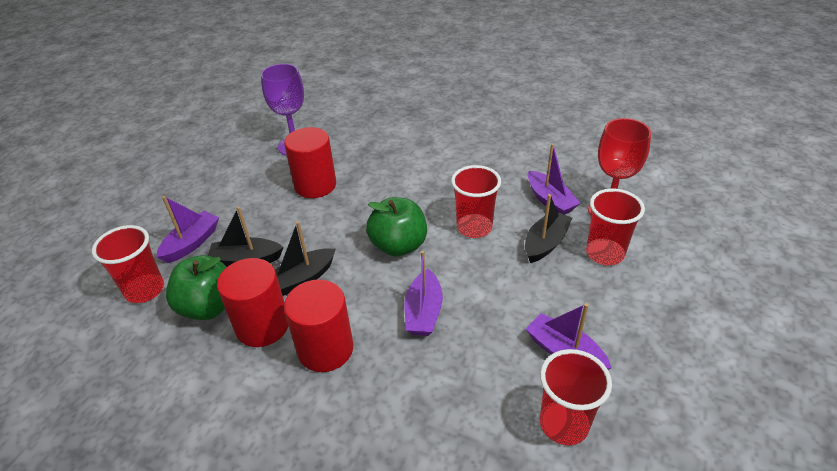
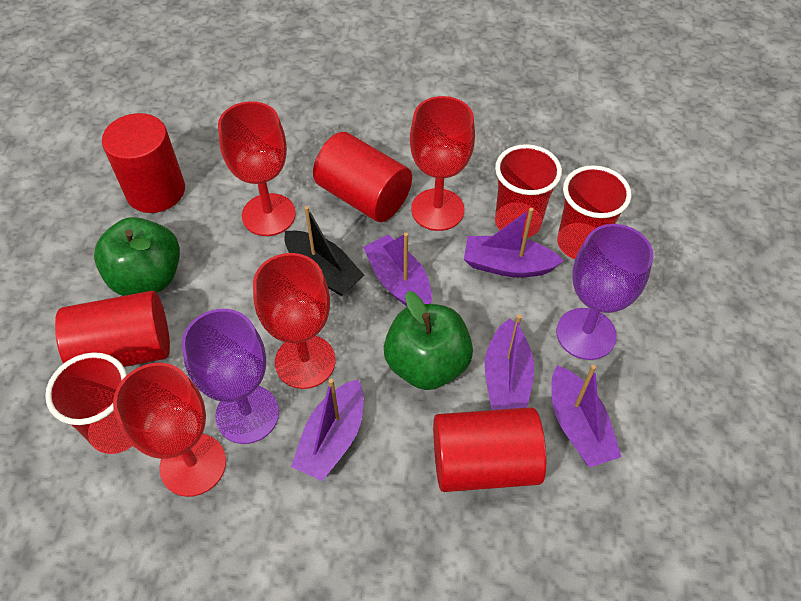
black boat: [208,207,284,267] [275,221,335,296] [525,194,572,263] = 3 -> [284,206,364,296] = 1
purple boat: [156,196,219,263] [404,251,443,336] [526,303,611,370] [528,143,580,215] = 4 -> [291,378,364,481] [363,233,432,306] [464,208,563,277] [485,314,534,410] [551,365,621,468] = 5
purple goblet: [261,64,304,156] = 1 -> [181,309,279,444] [556,224,653,360] = 2
red cup: [92,225,164,303] [451,165,501,238] [540,349,612,445] [586,188,645,265] = 4 -> [45,352,132,454] [495,144,562,238] [557,165,632,259] = 3
red cylinder: [217,258,289,347] [284,127,336,198] [284,280,353,372] = 3 -> [55,291,170,367] [102,113,185,213] [313,132,412,222] [433,407,546,492] = 4
red goblet: [588,118,651,215] = 1 -> [113,363,226,497] [218,101,296,236] [253,253,335,389] [410,96,475,231] = 4

